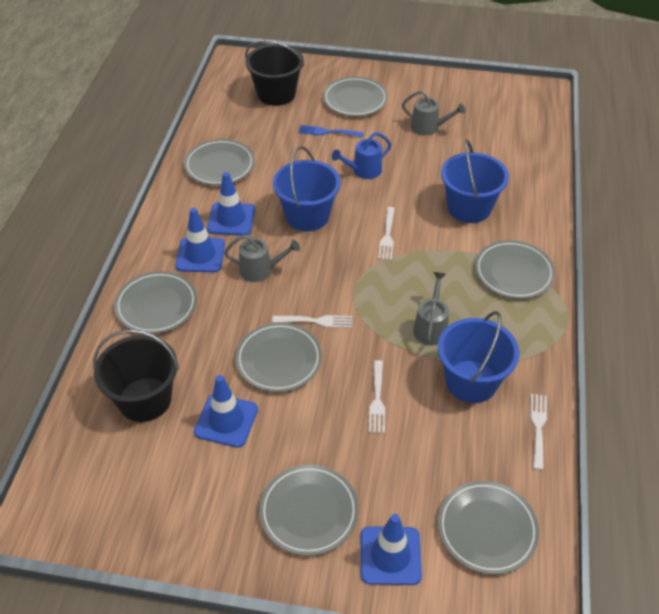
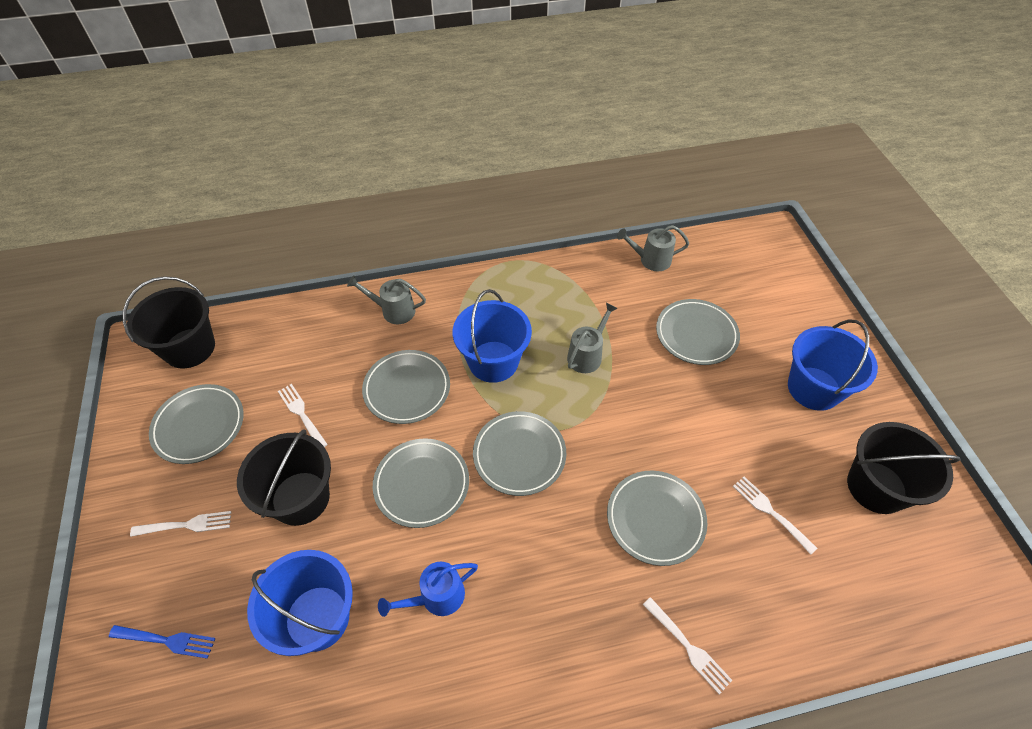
black bucket: [93,329,179,422] [245,40,304,106] = 2 -> [123,276,215,368] [237,429,331,526] [847,422,961,514] = 3
blue traffic cone: [175,208,225,272] [194,375,258,448] [207,172,255,236] [361,514,422,585] = 4 -> none = 0
grey plate: [114,271,197,334] [184,139,255,185] [235,322,322,392] [259,465,359,556] [323,77,388,116] [438,481,539,575] [475,240,555,299] = 7 -> [149,384,244,464] [362,350,450,424] [373,438,469,528] [473,411,566,496] [607,471,707,566] [656,299,740,365] = 6

